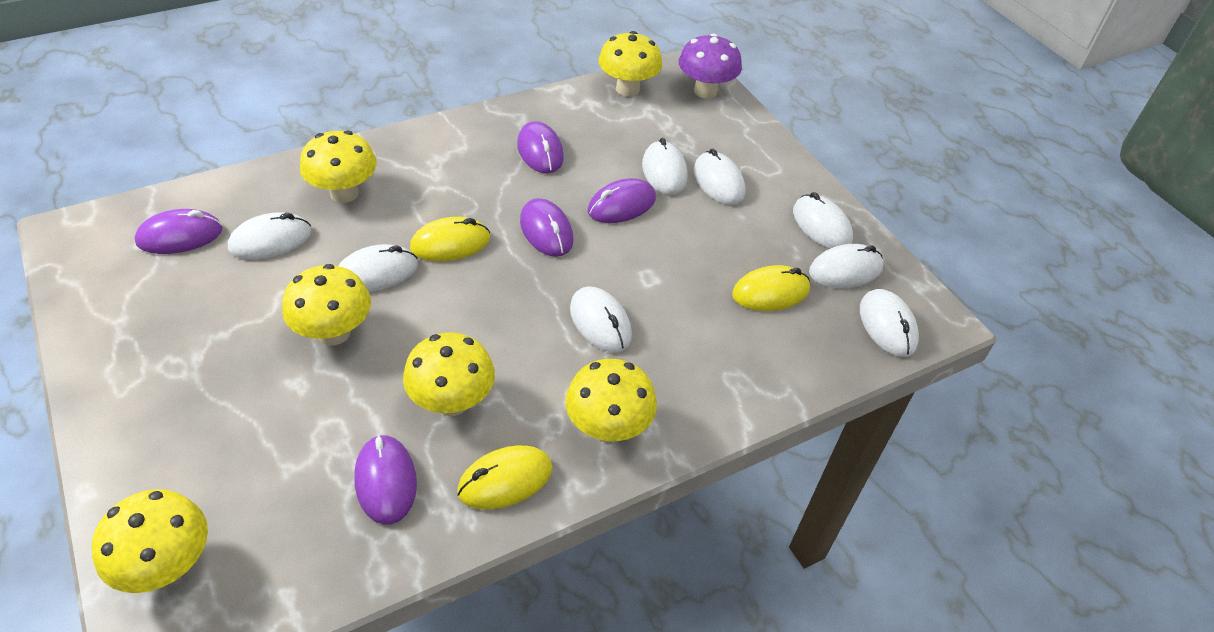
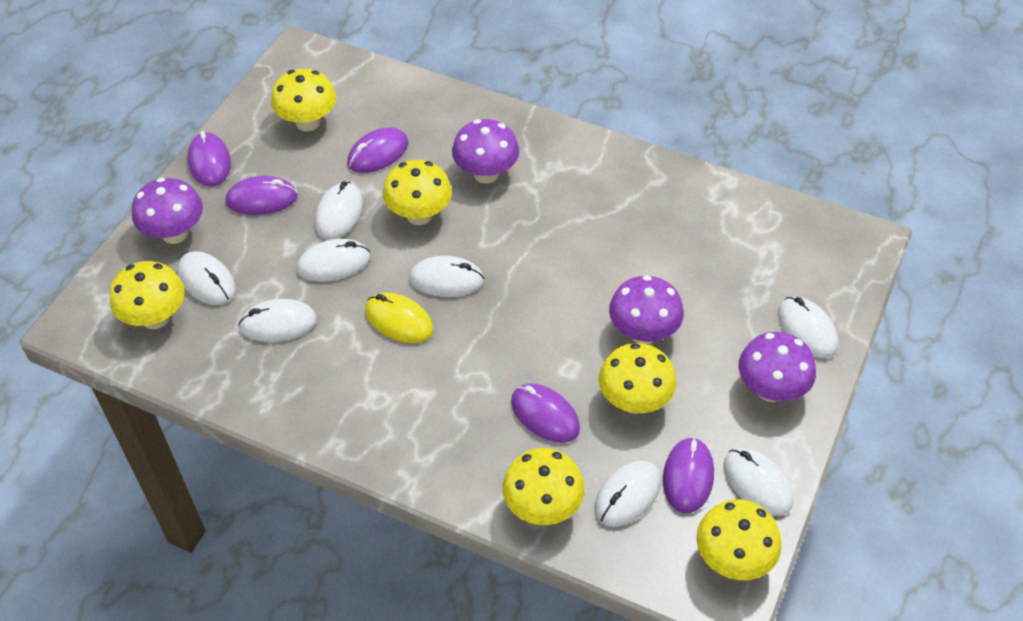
purple mushroom: [679,34,742,99] = 1 -> [132,178,203,244] [452,119,519,184] [609,275,684,344] [738,332,816,402] = 4
yellow mouse: [410,217,490,261] [457,445,553,509] [732,265,810,311] = 3 -> [365,292,433,343] = 1

